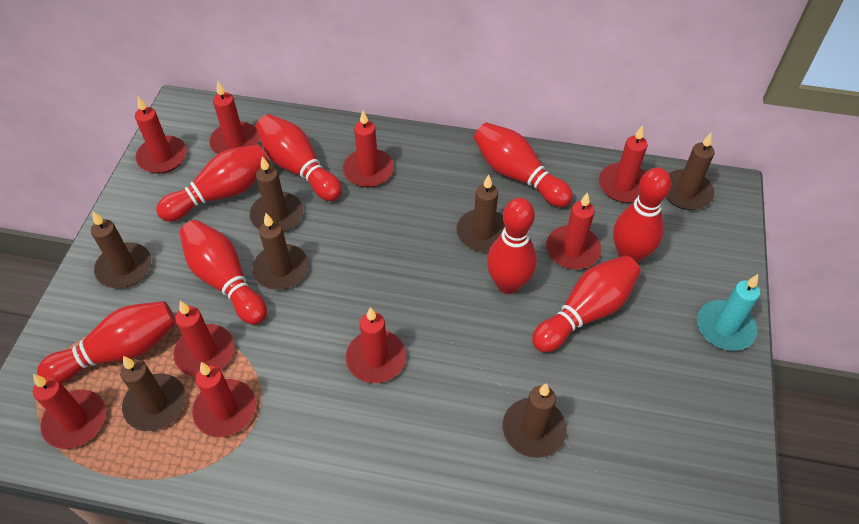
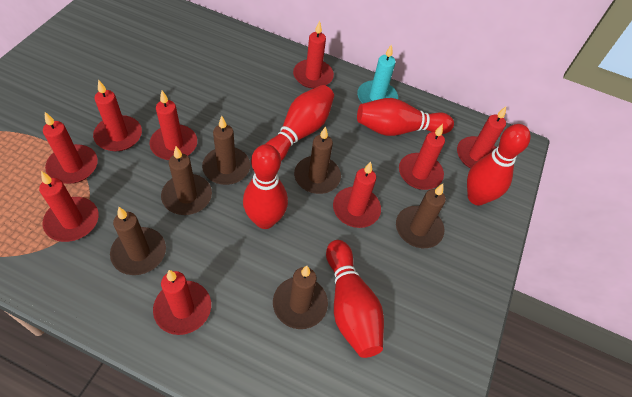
brown candle: [91,212,151,288] [120,356,186,431] [250,156,303,232] [252,213,309,290] [456,175,505,252] [503,383,567,458] [666,133,715,210] = 7 -> [110,207,166,275] [161,146,212,215] [202,116,250,185] [273,266,328,329] [294,126,341,194] [396,184,446,248] = 6
red bowling pin: [37,301,176,383] [156,145,270,222] [180,220,267,325] [256,114,342,201] [474,122,573,207] [487,198,537,294] [532,255,641,352] [613,167,672,263] = 8 -> [243,144,288,229] [266,85,334,161] [326,240,384,358] [357,98,454,136] [467,124,531,206] = 5

